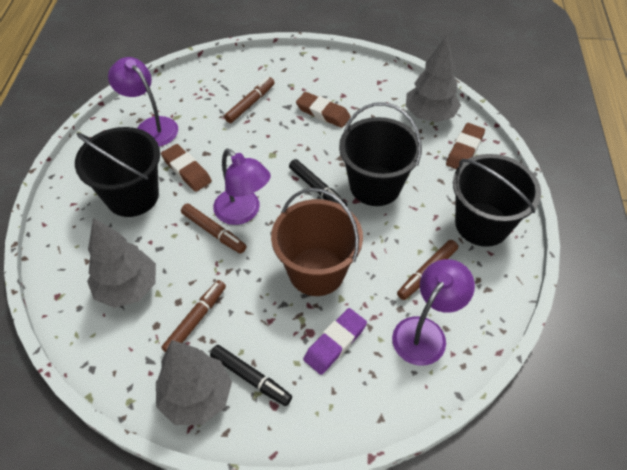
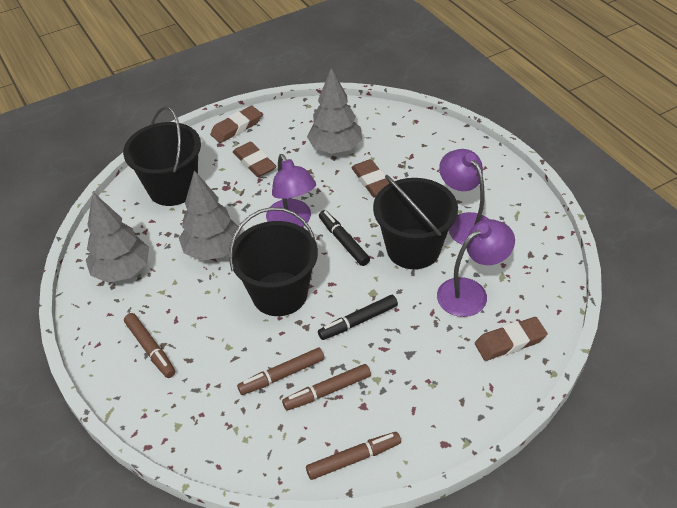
brown bucket: [271,188,363,296] = 1 -> none = 0
brown eraser: [161,144,212,192] [296,92,351,128] [446,123,485,169] = 3 -> [210,106,262,143] [233,142,277,177] [351,159,390,198] [475,317,547,361] = 4
purple eraser: [303,308,367,375] = 1 -> none = 0

